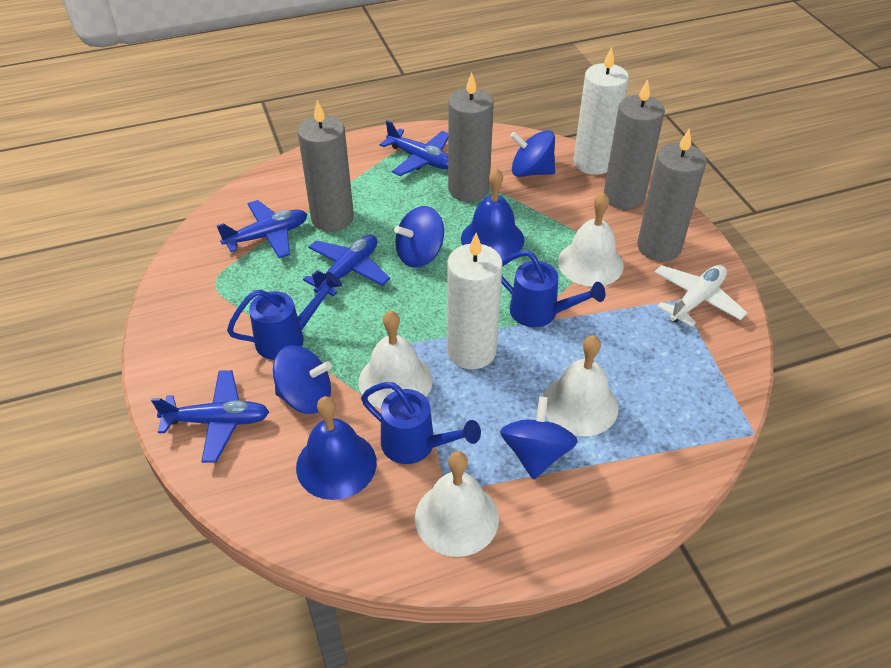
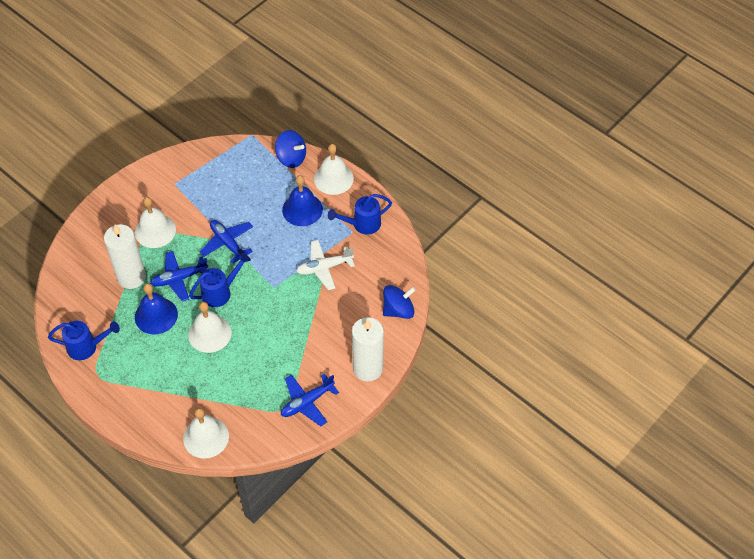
blue plane: [151,370,269,463] [217,200,307,258] [303,235,390,296] [380,120,448,176] = 4 -> [150,251,208,301] [200,220,253,264] [281,374,339,426] = 3
blue spinning top: [273,345,332,414] [394,206,444,268] [500,396,578,480] [510,130,555,177] = 4 -> [275,130,306,168] [383,285,416,319] = 2
grey candle: [298,100,354,232] [448,73,494,202] [604,79,665,209] [637,128,706,262] = 4 -> none = 0

